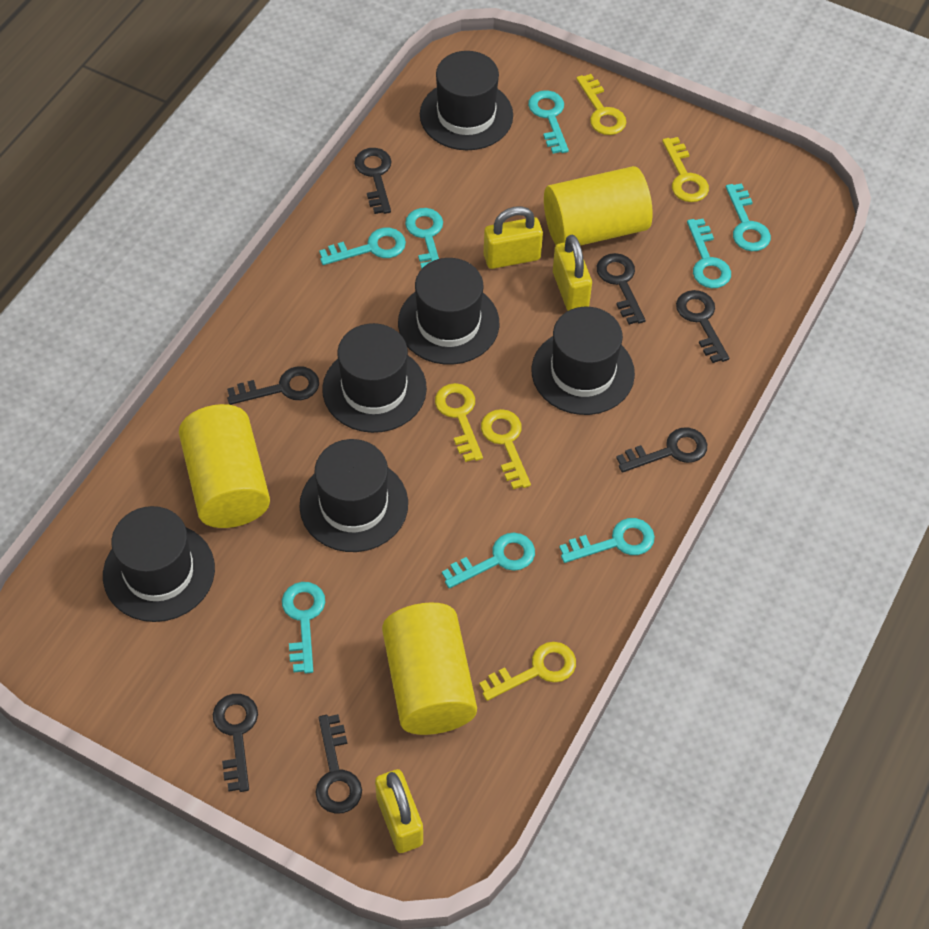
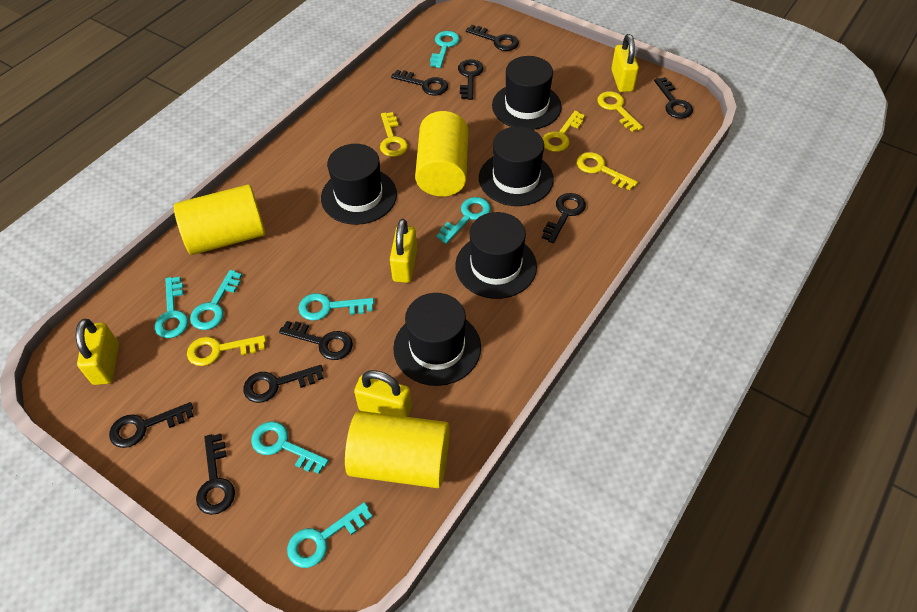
black hat: [103,506,215,622] [299,439,408,552] [322,323,427,433] [398,258,499,365] [420,51,513,150] [532,307,635,415] = 6 -> [321,144,397,225] [393,293,481,386] [455,212,537,299] [479,126,554,206] [492,56,562,130] = 5
black key: [212,694,258,792] [227,366,319,405] [315,714,362,814] [354,148,392,214] [597,253,646,325] [616,428,707,473] [676,290,729,363] = 7 -> [109,402,194,448] [196,434,235,515] [243,365,323,403] [279,321,353,360] [391,70,448,95] [458,59,484,100] [466,25,519,51] [542,193,586,243] [654,77,693,119] = 9
turquoise key: [282,582,325,674] [319,228,406,265] [405,208,443,269] [442,533,535,588] [528,90,569,154] [559,518,655,563] [687,219,731,288] [726,183,771,251] = 8 -> [155,277,188,338] [190,270,242,330] [251,421,329,474] [287,502,372,568] [298,293,374,321] [430,31,460,68] [437,197,491,244] = 7
yellow padlock: [375,769,423,853] [484,206,543,269] [553,234,592,311] = 3 -> [75,319,119,385] [354,370,412,417] [390,219,417,283] [611,34,639,92] = 4

